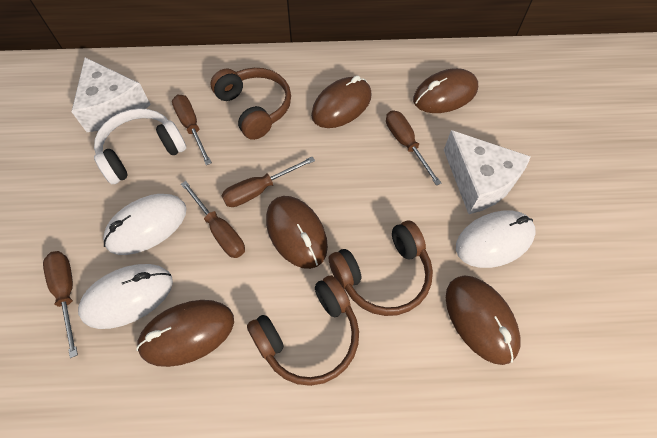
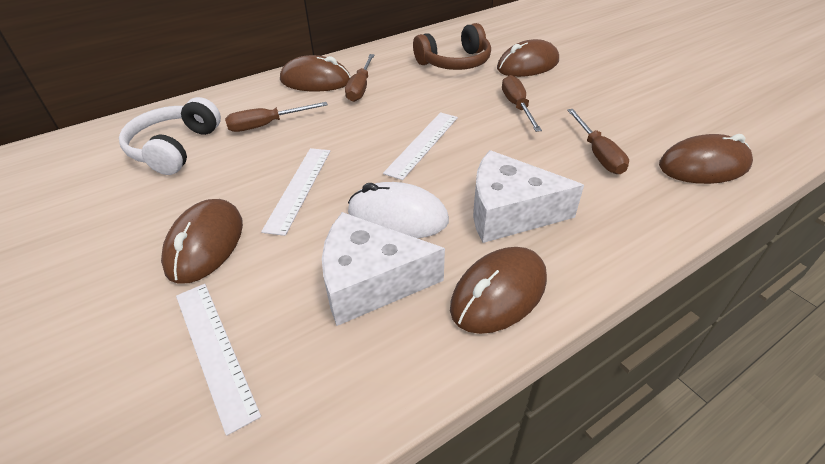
brown headphones: [210,68,291,140] [247,275,359,386] [329,221,433,316] = 3 -> [413,23,491,70] = 1
brown screwdriver: [43,251,78,358] [172,95,212,165] [181,181,245,258] [221,157,315,207] [386,110,441,186] = 5 -> [225,102,328,132] [345,54,375,102] [502,75,542,132] [567,109,629,174] = 4
white mouse: [78,264,173,329] [103,194,187,255] [456,210,536,268] = 3 -> [348,182,449,238] = 1
white ruler: none = 0 -> [176,284,261,436] [261,148,330,236] [383,112,458,180] = 3

